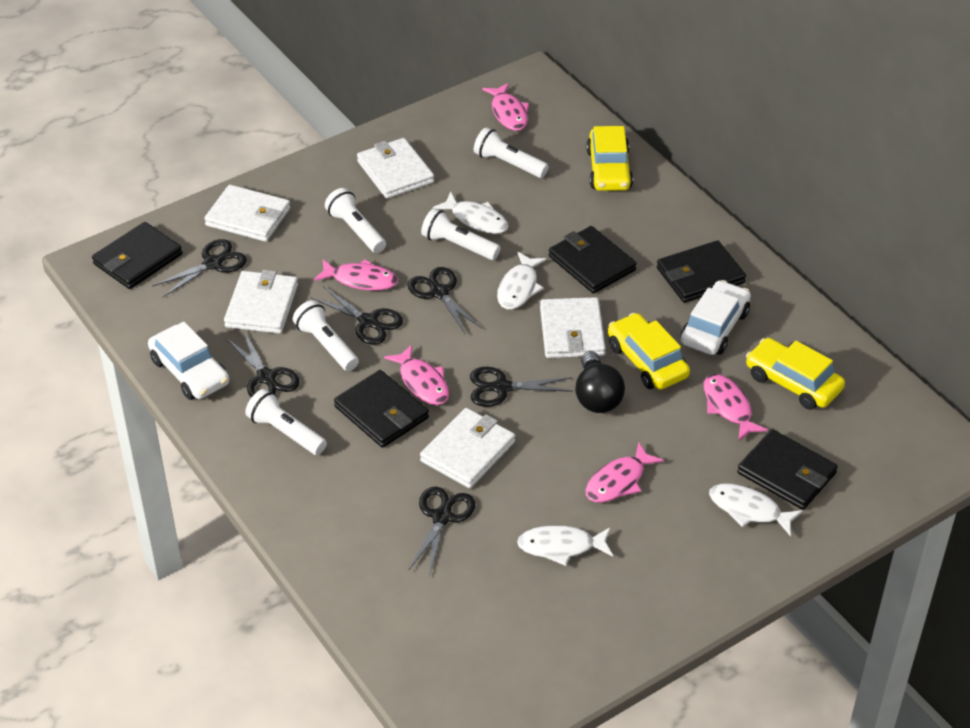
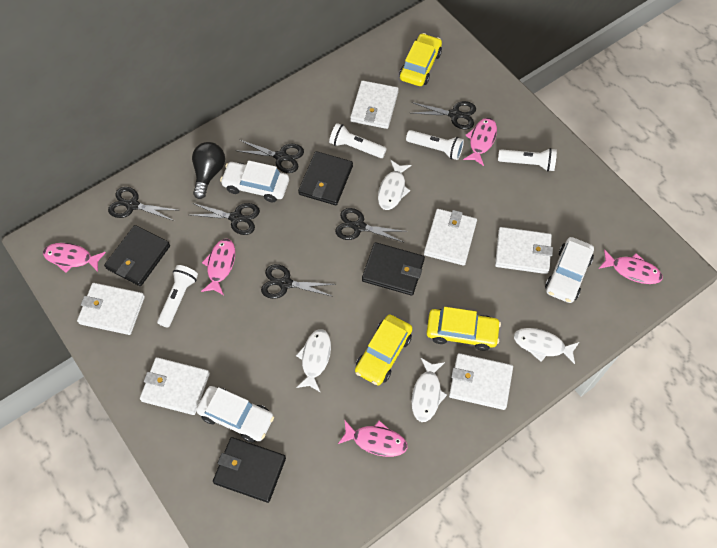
black wallet: [92,222,182,289] [334,370,429,448] [549,226,637,294] [657,240,746,303] [737,429,838,510] = 5 -> [104,225,170,286] [213,437,286,503] [298,151,353,205] [362,242,425,296] = 4
white car: [148,322,229,400] [681,280,751,355] = 2 -> [196,386,274,442] [220,160,289,203] [545,237,594,303] = 3
white flashlight: [245,389,327,455] [293,300,359,371] [325,188,386,253] [421,208,501,260] [474,127,549,178] = 5 -> [157,265,198,328] [329,123,387,158] [406,130,464,160] [498,148,557,171] = 4
white wallet: [204,185,290,242] [224,270,298,334] [357,138,434,199] [420,408,515,488] [540,297,606,358] = 5 -> [77,283,145,335] [140,357,210,415] [350,80,399,129] [424,209,477,266] [449,353,513,410] [495,227,553,274] = 6

